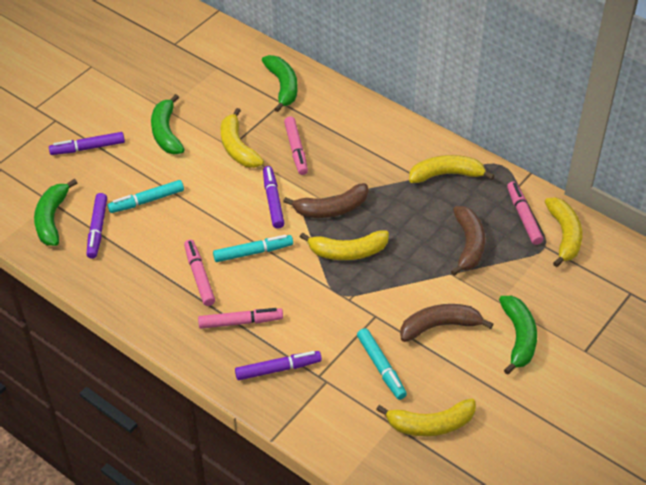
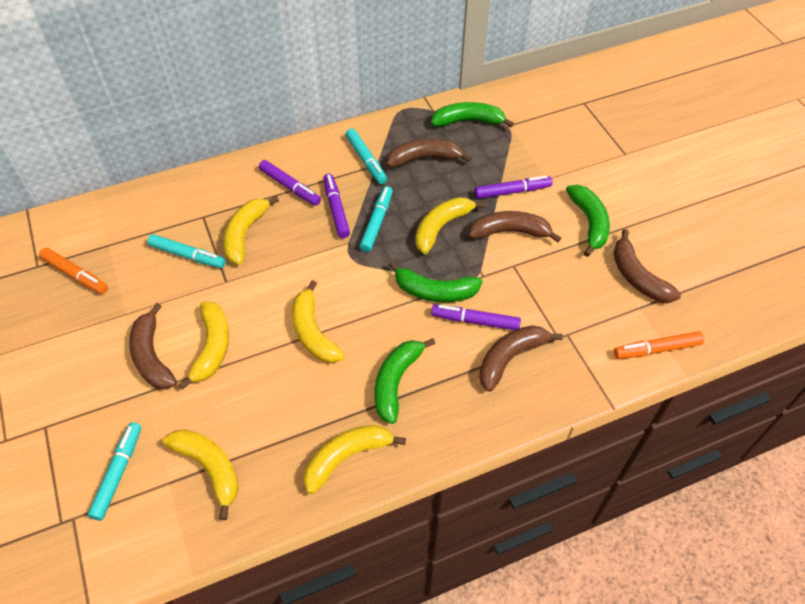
brown banana: [283,183,368,218] [400,304,493,342] [451,206,485,276] = 3 -> [129,303,177,390] [387,139,472,168] [469,211,561,242] [479,325,563,392] [613,229,681,303] = 5
orange marker: none = 0 -> [39,248,108,294] [614,331,704,359] = 2
pink marker: [184,239,215,306] [198,308,283,329] [284,117,308,175] [507,181,543,245] = 4 -> none = 0
turquoise marker: [108,180,184,213] [213,235,293,262] [357,328,407,400] = 3 -> [88,422,141,520] [147,234,226,268] [345,128,387,184] [360,186,393,252] = 4
yellow banana: [221,108,264,168] [300,230,389,260] [376,399,476,436] [409,155,494,183] [545,198,582,267] = 5 -> [163,429,239,520] [178,301,229,390] [223,196,279,265] [292,280,344,363] [304,425,406,494] [415,197,486,254] = 6

